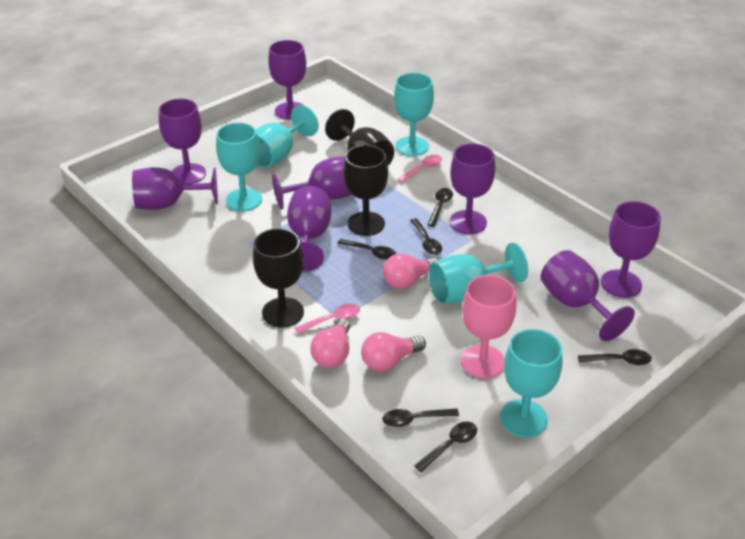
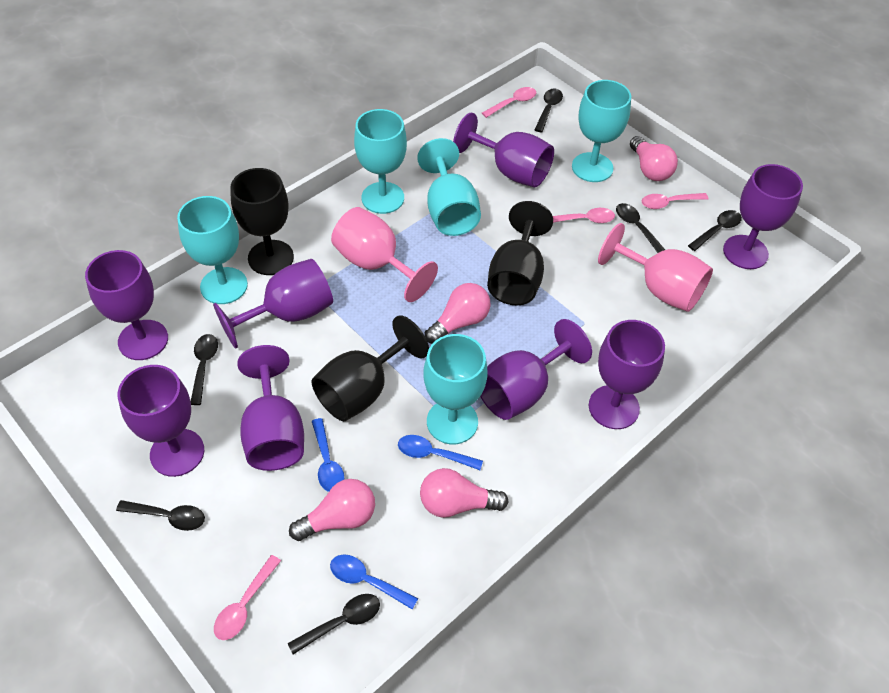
blue spoon: none = 0 -> [312,418,344,492] [330,555,418,610] [398,435,483,470] = 3
pink goblet: [461,275,516,378] = 1 -> [331,207,438,302] [598,223,713,312] = 2
pink light bulb: [310,318,350,368] [361,332,426,371] [383,253,438,289] = 3 -> [289,479,375,541] [420,468,508,518] [425,283,491,344] [630,136,678,181] = 4
pink spoon: [295,303,360,334] [398,155,442,183] = 2 -> [214,555,281,640] [482,87,536,118] [553,208,615,223] [642,193,708,209] = 4

